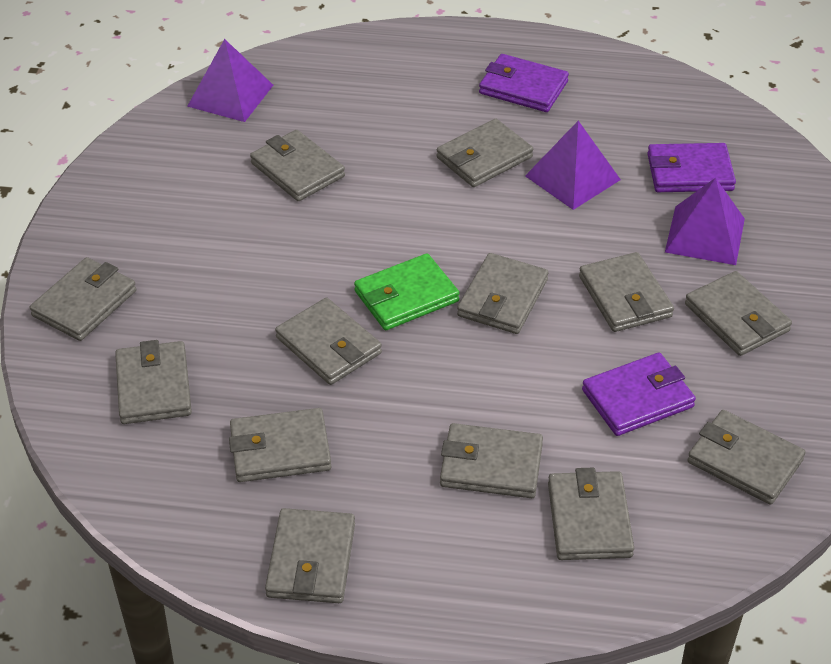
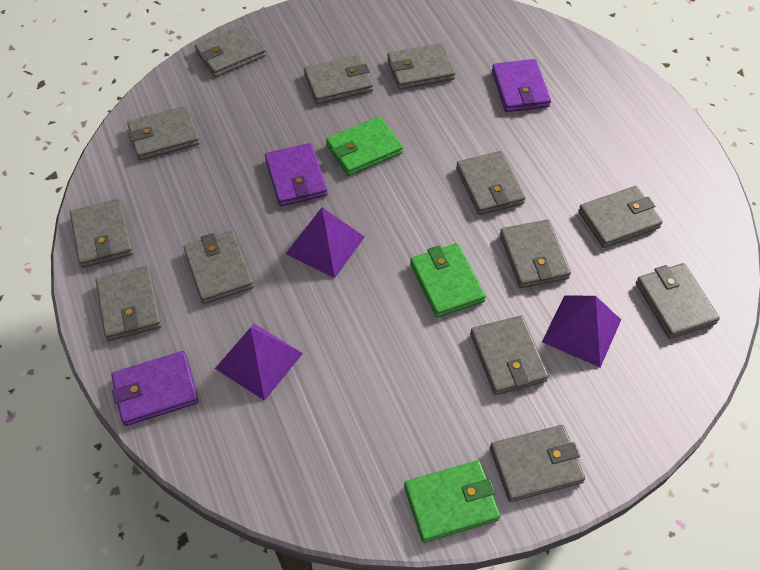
green wallet: [354,253,459,330] = 1 -> [326,116,403,176] [404,460,500,543] [410,243,486,318] = 3

